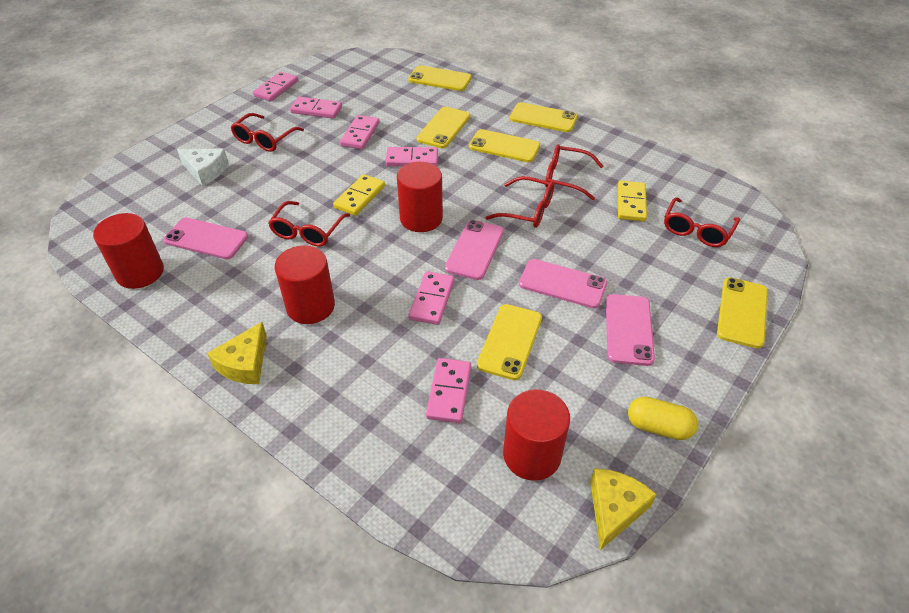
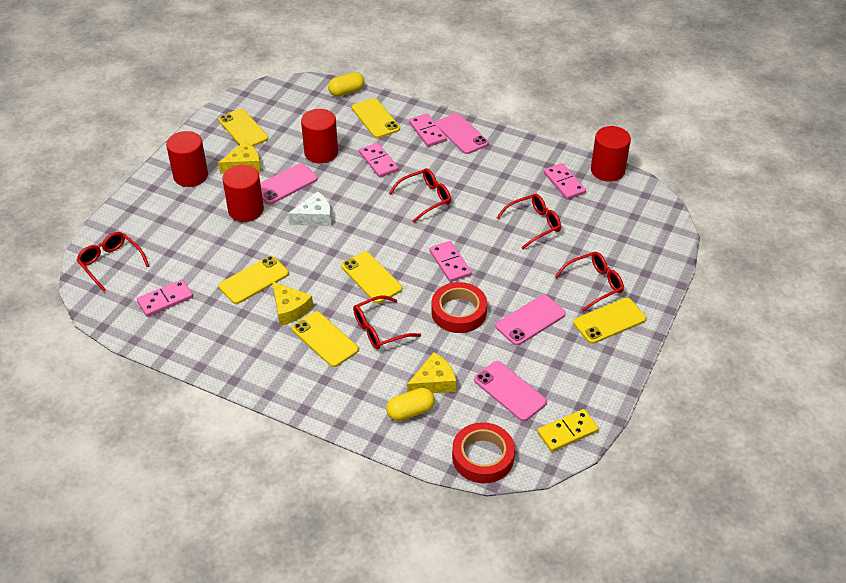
pink domino: [253,72,298,102] [290,97,342,119] [340,115,379,149] [386,147,438,166] [409,271,455,325] [426,358,471,423] = 6 -> [137,279,193,317] [359,143,398,178] [409,114,447,147] [429,241,472,282] [544,163,586,200] = 5
red tape: none = 0 -> [432,282,487,333] [452,422,515,483] = 2
yellow capsule: [628,397,698,440] = 1 -> [328,72,364,97] [386,388,435,421] = 2
yellow cheese: [207,322,267,384] [590,468,657,550] = 2 -> [218,141,261,174] [272,281,313,326] [407,352,456,393] = 3
yellow domino: [333,174,385,216] [618,181,647,222] = 2 -> [537,409,599,452] = 1

